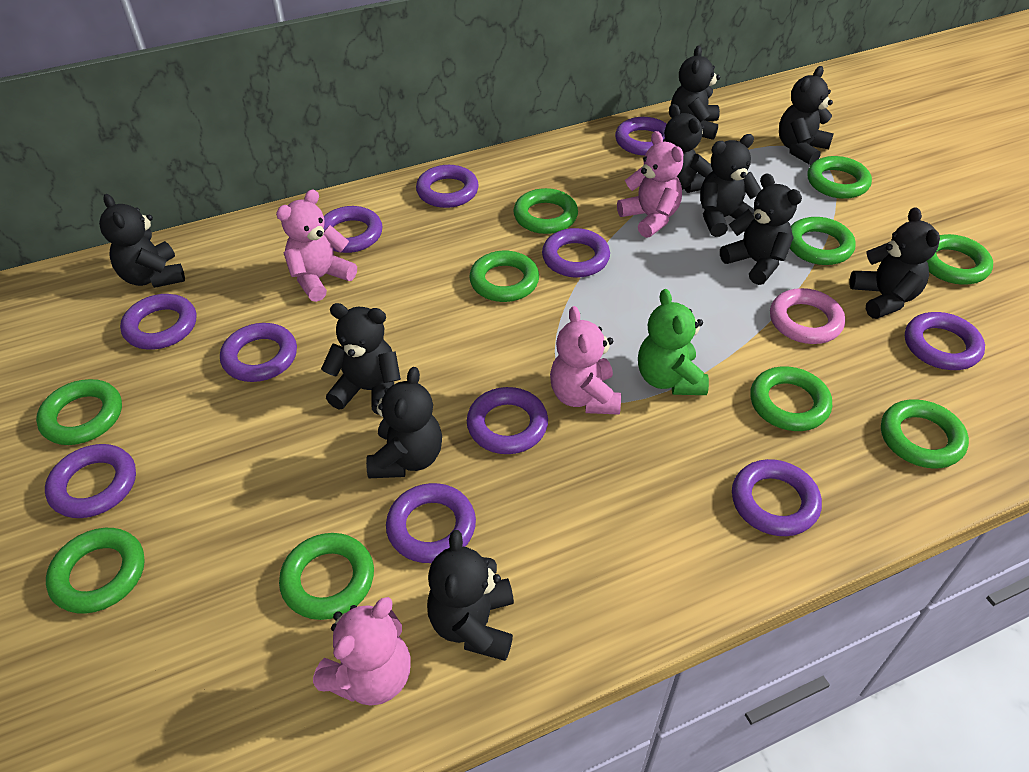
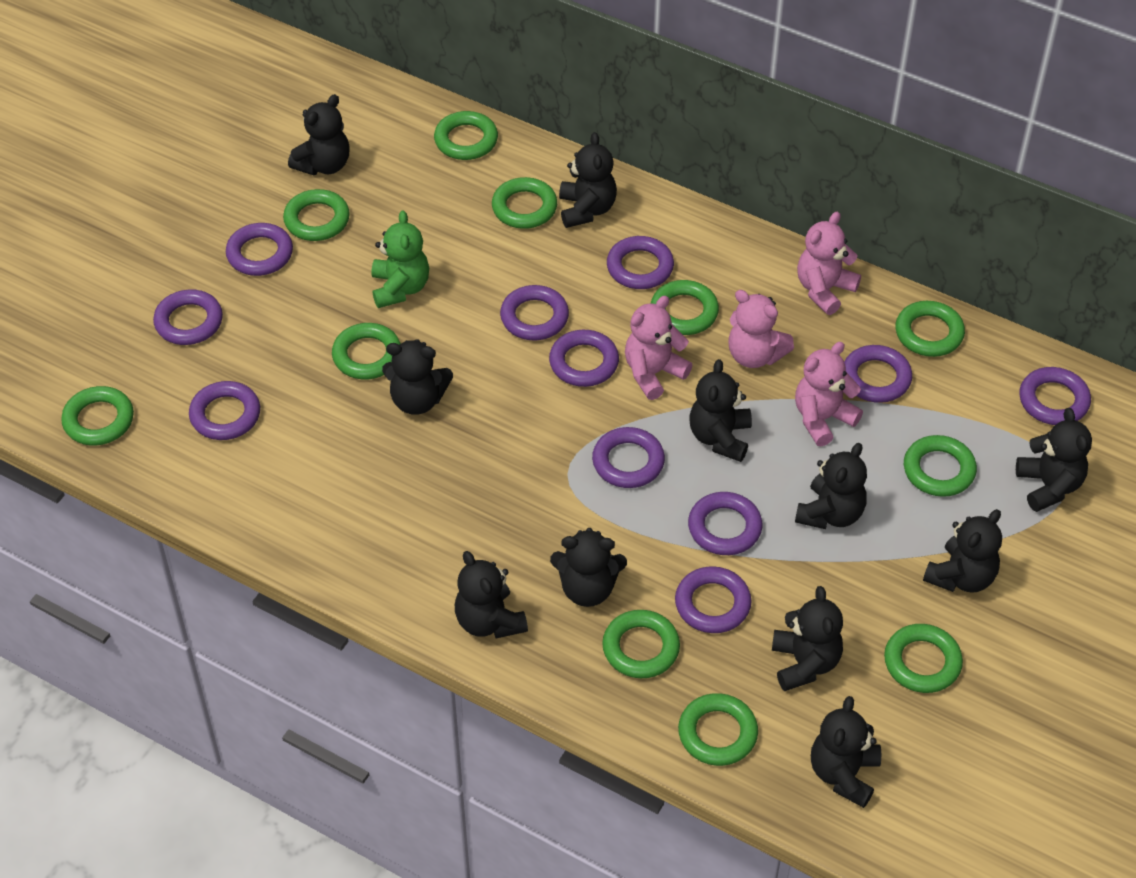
black teddy bear: [99,194,185,288] [321,303,401,415] [366,367,442,478] [427,530,514,661] [663,104,713,193] [671,46,720,140] [700,134,762,237] [720,173,802,285] [779,66,834,165] [849,207,940,319] = 10 -> [288,94,350,175] [382,339,453,415] [455,551,528,639] [550,528,627,607] [559,132,617,228] [690,359,752,462] [772,586,843,691] [795,443,867,529] [811,696,881,808] [923,509,1002,593] [1016,408,1092,512] = 11
green ring: [36,379,122,445] [46,528,145,613] [279,533,374,620] [469,250,539,302] [514,188,578,234] [750,366,832,431] [790,217,856,265] [807,156,872,199] [881,399,969,469] [927,234,993,285] = 10 -> [61,386,134,445] [283,189,350,241] [332,323,401,379] [434,111,498,160] [492,177,557,229] [602,610,680,678] [650,280,719,335] [678,693,758,766] [884,624,963,693] [895,301,965,357] [904,435,977,497] = 11
pink ring: [770,288,845,344] = 1 -> none = 0

